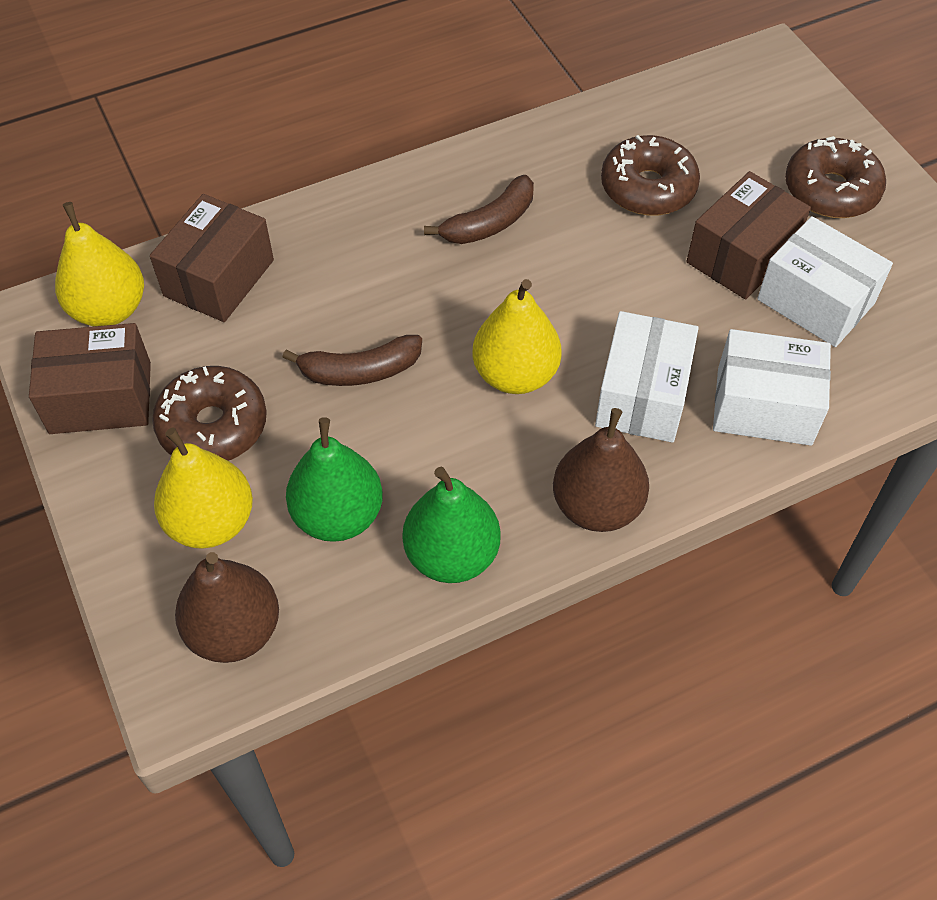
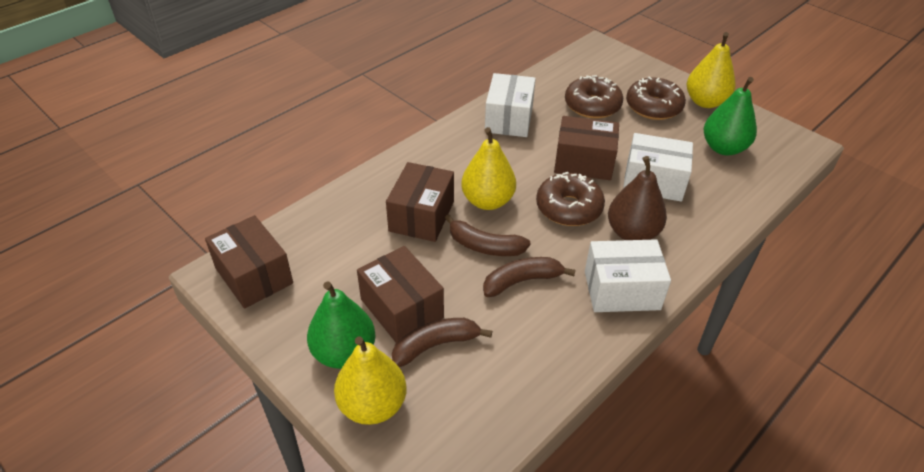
brown banana: [282,335,422,386] [424,175,534,244] = 2 -> [392,318,492,367] [445,214,531,256] [483,257,575,297] = 3
brown box: [29,323,151,434] [150,194,274,322] [687,171,811,300] = 3 -> [205,215,293,308] [357,246,444,343] [386,162,454,242] [554,116,619,180] = 4
brown pear: [175,552,279,663] [553,408,649,532] = 2 -> [608,156,667,240] = 1

